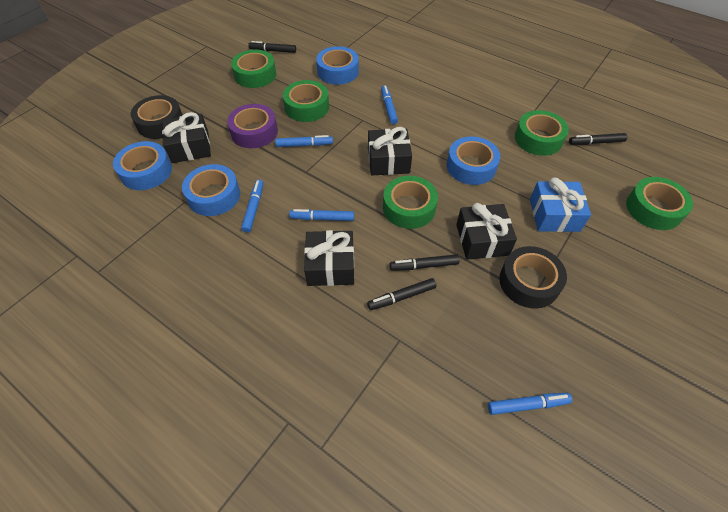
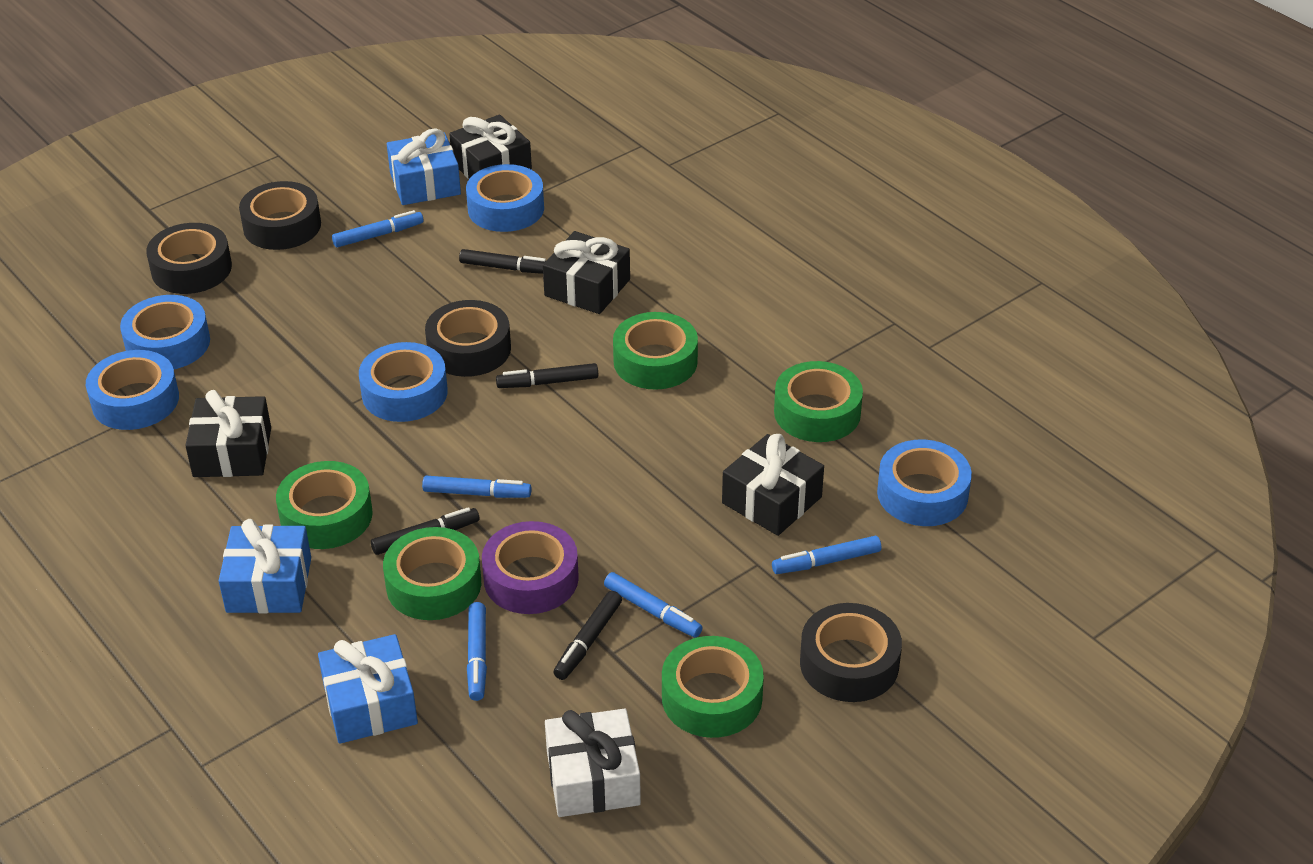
black tape: [131,95,183,139] [499,246,567,309] = 2 -> [146,223,232,294] [239,181,321,250] [425,300,511,377] [800,603,902,702] = 4
blue gift: [530,177,591,232] = 1 -> [219,519,311,613] [318,634,418,744] [387,128,461,205] = 3
blue tape: [113,141,172,190] [182,164,240,216] [316,46,359,85] [447,136,500,185] = 4 -> [86,350,179,430] [120,295,210,369] [359,342,448,422] [466,164,544,232] [877,439,972,526] = 5
white gift: none = 0 -> [545,708,641,817] = 1

